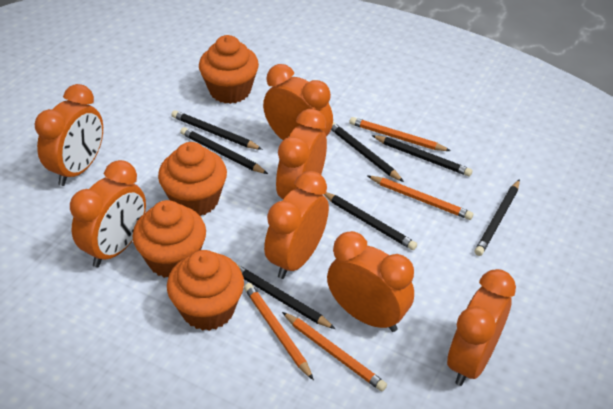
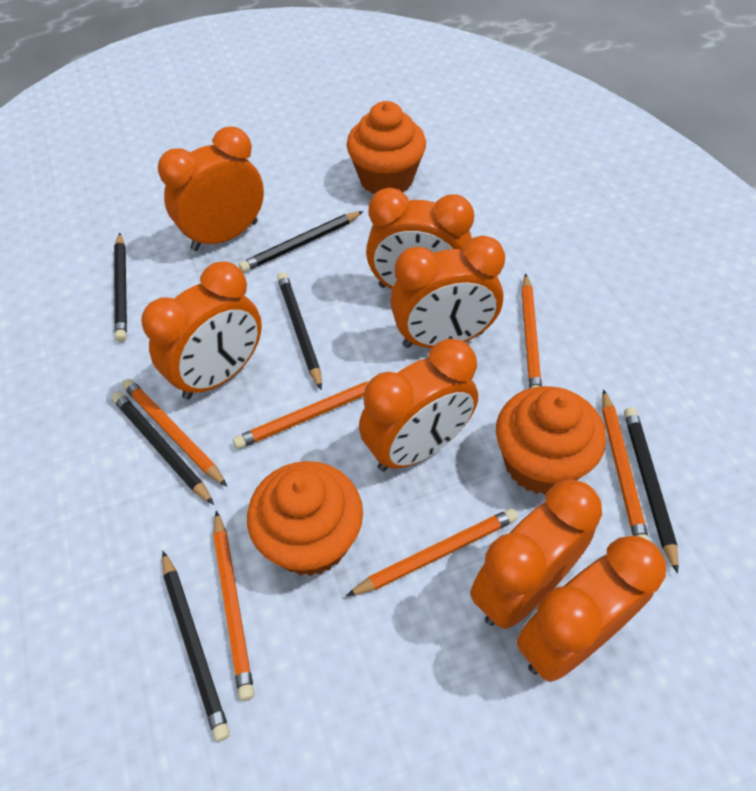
black pencil: [171,110,263,150] [180,127,268,174] [237,264,335,329] [323,192,417,250] [331,122,404,182] [371,135,472,176] [475,179,520,256] = 7 -> [112,391,214,505] [114,233,127,342] [162,551,230,742] [239,211,363,272] [277,272,322,390] [624,407,678,574] = 6
orange cupcake: [132,200,206,278] [158,142,227,216] [167,250,244,331] [199,35,259,104] = 4 -> [247,461,363,576] [347,101,426,194] [496,386,606,494] = 3
orange pencil: [244,283,314,380] [282,312,387,391] [349,117,451,151] [368,176,473,220] = 4 -> [122,379,227,487] [213,510,254,701] [233,381,370,449] [346,508,518,596] [522,274,542,389] [602,389,649,540] = 6

